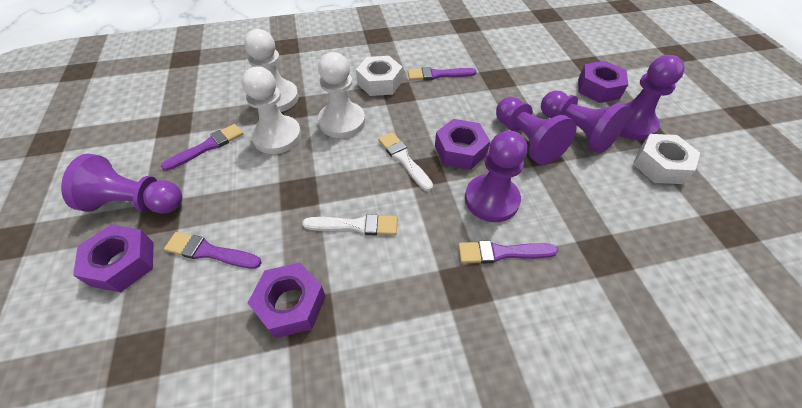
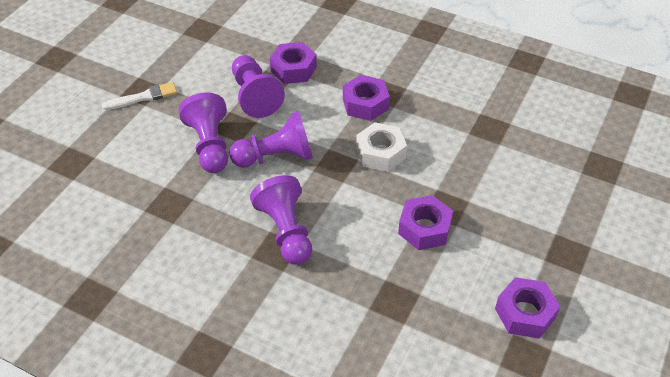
purple brush: [161,124,243,171] [164,232,262,269] [408,67,477,81] [458,240,558,264] = 4 -> none = 0
purple pawn: [61,154,182,214] [465,131,527,222] [496,97,577,165] [541,91,629,153] [620,55,685,140] = 5 -> [178,93,228,173] [229,111,313,167] [232,55,285,118] [250,175,312,265] = 4
white brush: [302,214,397,235] [378,132,433,191] = 2 -> [102,82,177,110] = 1
white nut: [356,56,402,96] [633,134,700,184] = 2 -> [356,122,407,172] = 1
white pawn: [242,66,301,154] [244,29,299,112] [318,52,365,138] = 3 -> none = 0

